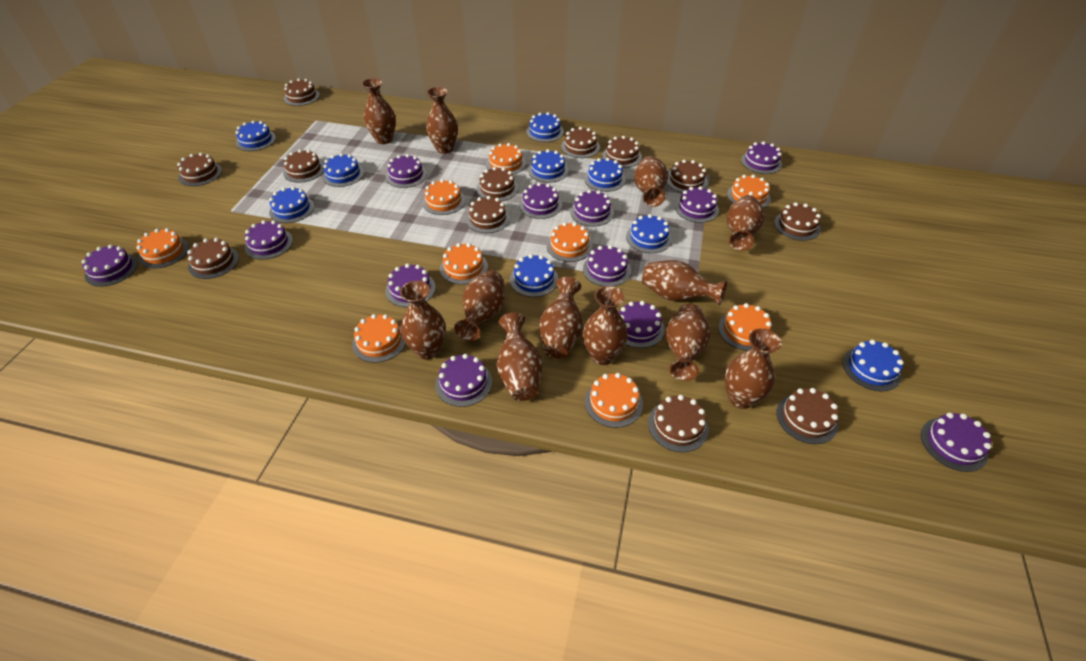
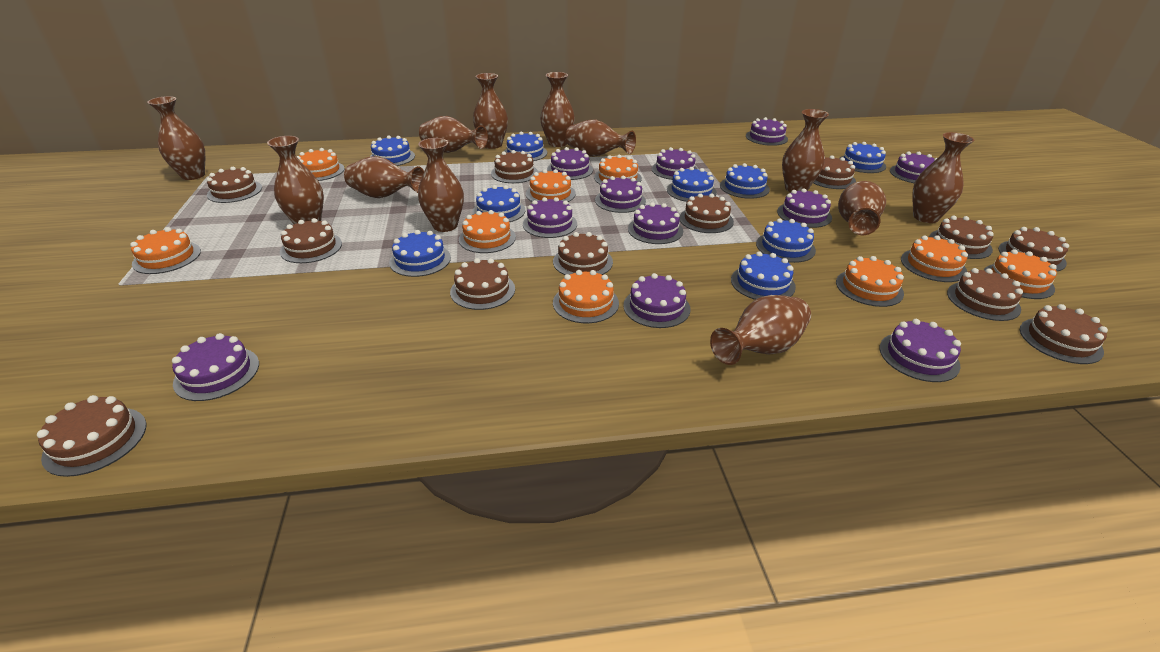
purple cake: [82,244,138,287] [245,220,293,260] [385,264,436,307] [386,154,427,188] [435,354,492,407] [519,183,562,219] [570,190,614,227] [583,245,631,287] [619,301,665,348] [675,186,719,223] [741,141,782,174] [921,413,991,472] = 12 -> [172,333,259,401] [523,197,577,238] [547,147,593,180] [595,176,646,213] [623,273,690,328] [628,202,683,244] [652,147,697,180] [746,117,788,146] [777,188,832,228] [879,319,961,382] [890,152,937,183] = 11

